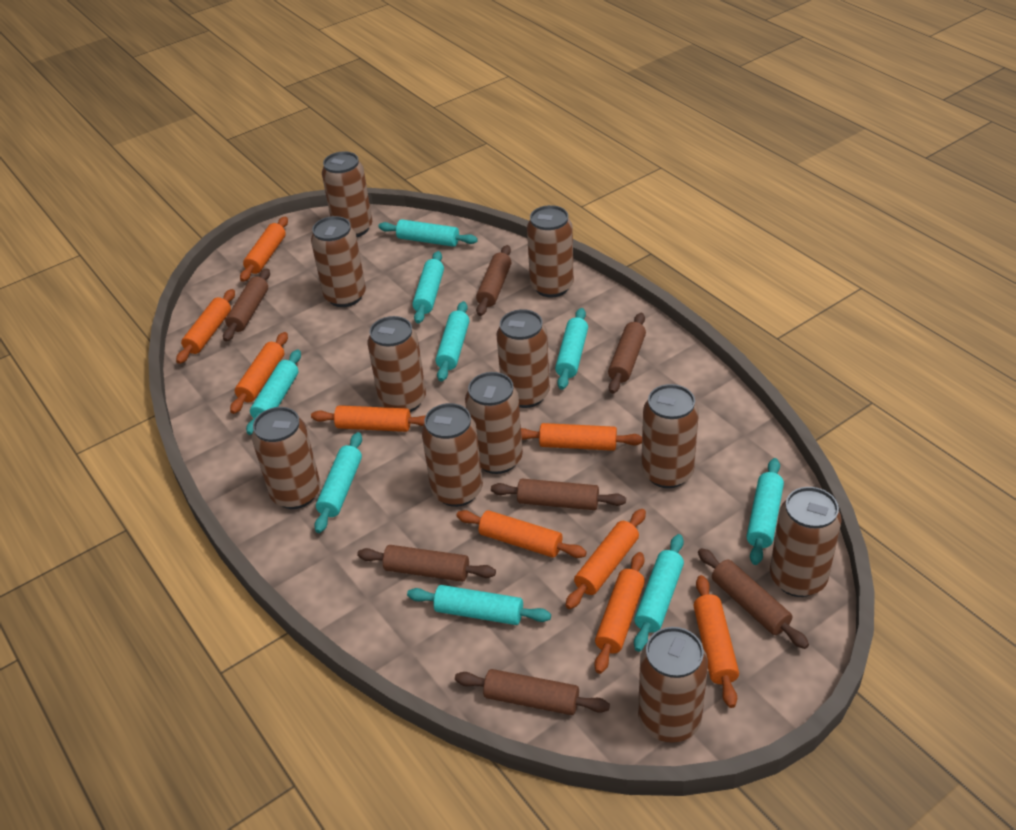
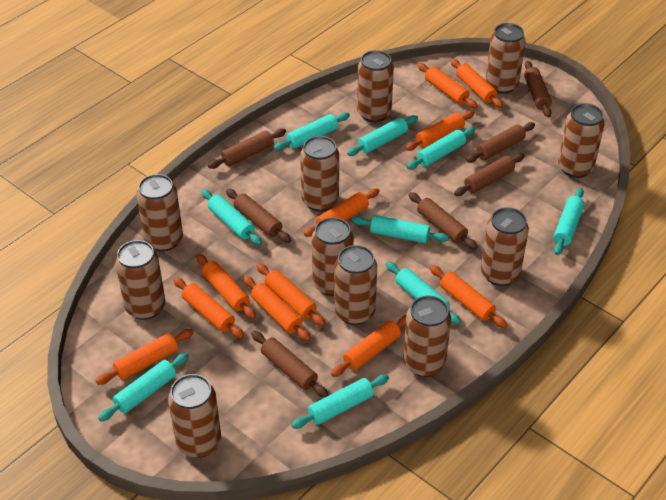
orange rolling pin: [176,289,235,364] [230,332,288,414] [240,216,288,282] [311,405,426,432] [456,510,587,558] [521,423,642,451] [566,509,646,609] [594,552,645,674] [693,575,739,708] = 9 -> [96,329,194,385] [174,277,244,339] [196,254,256,319] [243,276,311,342] [257,263,326,327] [304,188,380,237] [331,315,406,377] [405,111,475,151] [417,63,478,109] [430,265,507,328] [451,59,503,108] = 11

